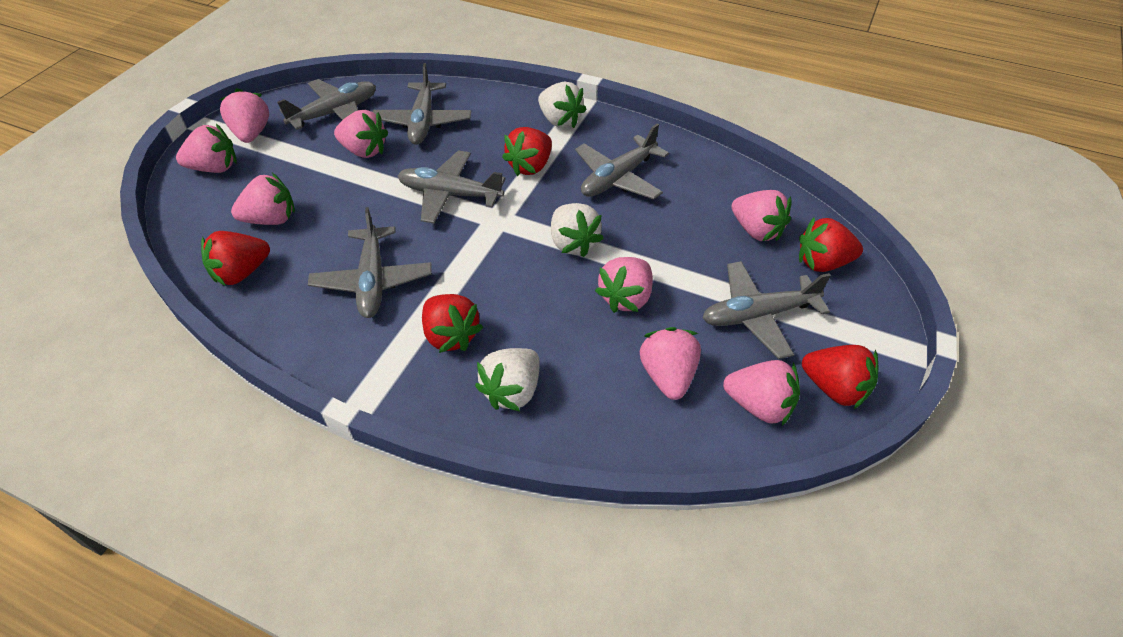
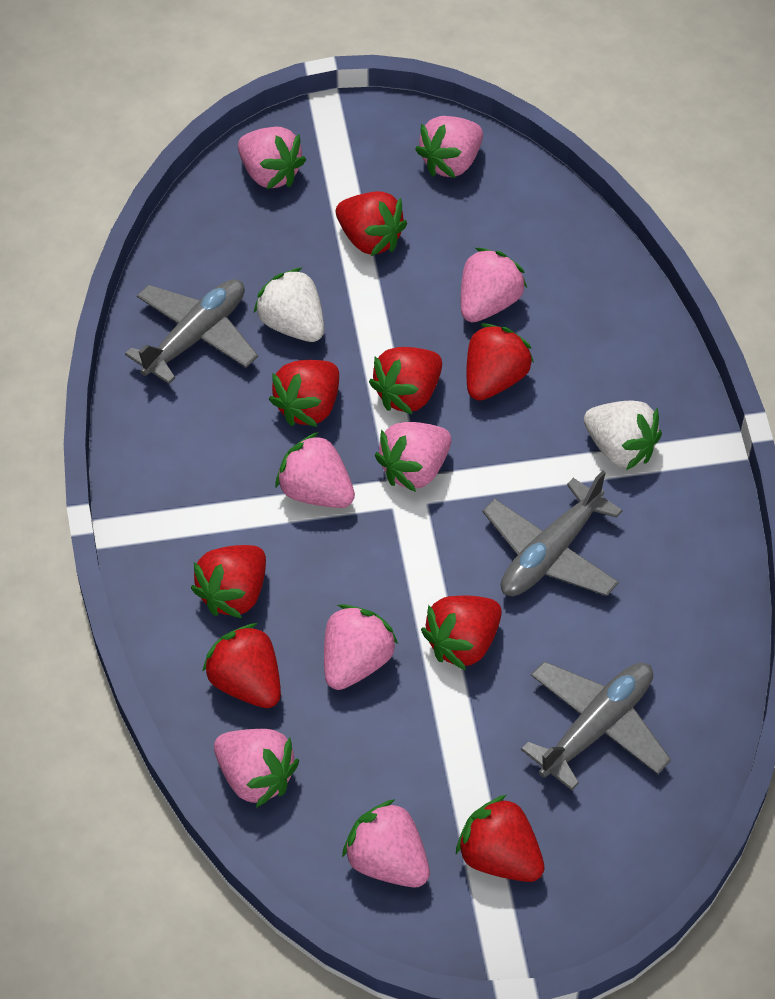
grey plane: [277,79,376,130] [308,207,432,318] [373,63,471,145] [398,150,506,224] [575,124,669,200] [702,261,831,359] = 6 -> [125,279,258,384] [483,470,623,596] [521,661,671,790] = 3
red strawberry: [201,231,270,286] [422,294,483,353] [502,127,552,176] [799,217,863,272] [802,345,878,409] = 5 -> [191,545,266,618] [202,623,281,708] [269,360,339,427] [336,191,407,256] [369,347,442,414] [421,596,502,670] [456,795,545,882] [466,324,534,401] = 8
white strawberry: [475,348,540,411] [538,82,587,128] [551,203,604,257] = 3 -> [254,268,324,342] [584,401,662,470] = 2

